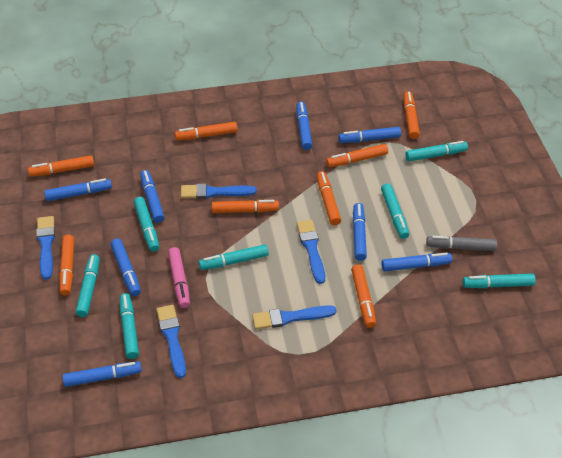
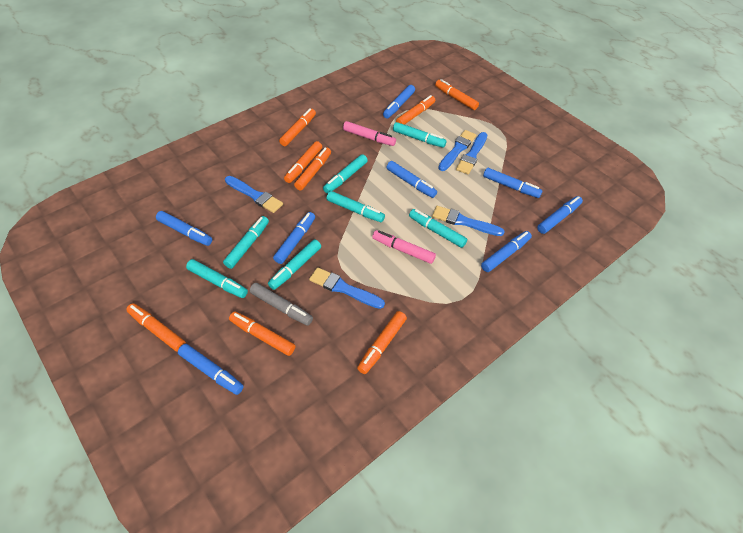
pink marker: [168,247,190,308] = 1 -> [343,121,396,146] [372,230,436,264] = 2

